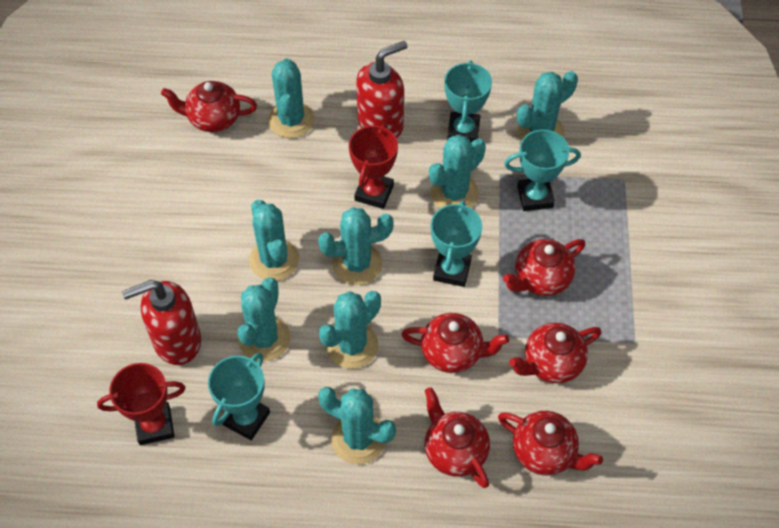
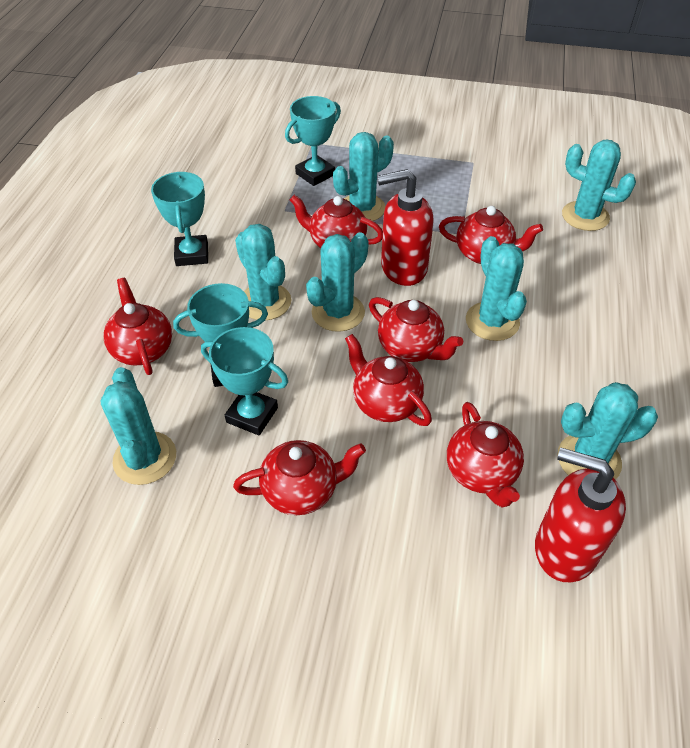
red teapot: [161,81,257,132] [401,313,509,373] [425,387,490,488] [498,411,603,475] [503,239,585,296] [509,323,602,383] = 6 -> [103,278,172,375] [233,440,366,515] [290,195,383,248] [345,334,432,426] [369,297,463,362] [439,206,543,264] [447,402,524,508] = 7
red trophy: [97,363,185,445] [349,124,398,209] = 2 -> none = 0
turquoise cactus: [238,277,291,362] [249,200,299,281] [268,58,315,138] [318,207,394,285] [318,387,396,464] [319,291,381,369] [429,135,486,208] [517,71,578,141] = 8 -> [100,367,176,485] [235,224,291,321] [306,232,369,332] [333,132,394,221] [466,236,527,341] [558,382,658,480] [562,140,636,231] = 7

